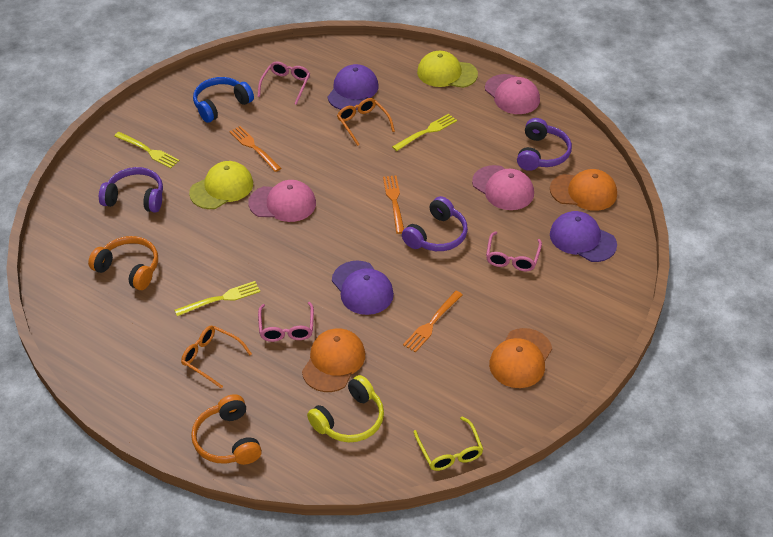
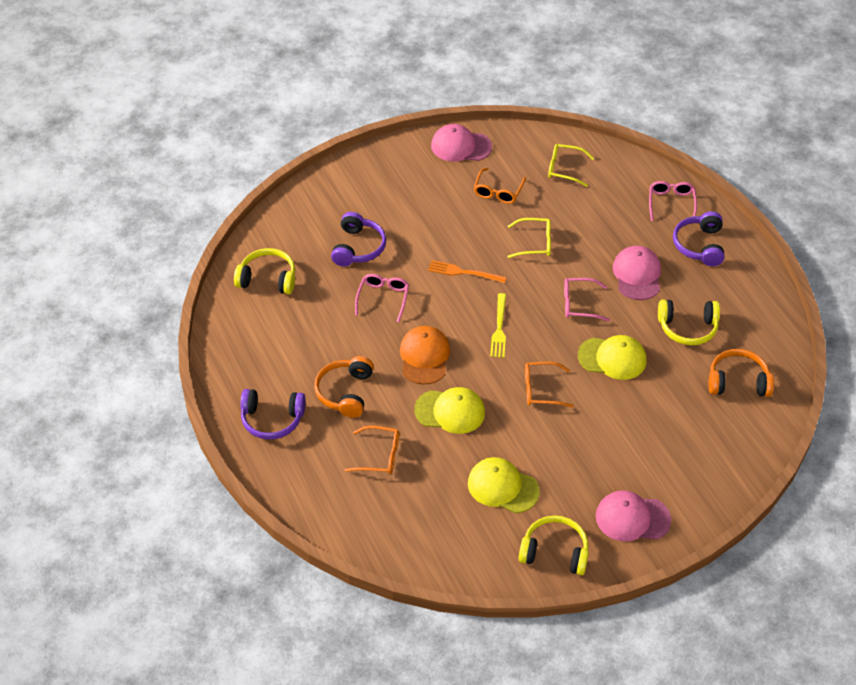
blue headphones: [193,77,254,123] = 1 -> none = 0
orange cap: [302,328,365,392] [489,328,552,388] [550,169,617,211] = 3 -> [400,326,450,385] = 1
orange fork: [229,126,281,172] [383,176,404,234] [403,291,463,353] = 3 -> [428,260,507,283] = 1
orange glasses: [181,326,252,389] [337,98,395,146] = 2 -> [345,426,399,474] [474,168,526,204] [525,362,574,408] = 3
purple cap: [327,64,378,110] [332,261,394,315] [550,211,617,262] = 3 -> none = 0
yellow cap: [189,161,253,209] [417,51,478,88] = 2 -> [415,387,485,434] [468,457,540,513] [578,335,647,380] = 3
yellow fork: [114,132,180,168] [174,281,260,316] [392,114,457,151] = 3 -> [490,293,506,358] = 1
yellow glasses: [413,417,483,471] = 1 -> [508,218,551,258] [548,144,594,187] = 2
yellow headphones: [307,375,384,442] = 1 -> [234,248,295,294] [518,515,589,575] [658,300,720,345] = 3

